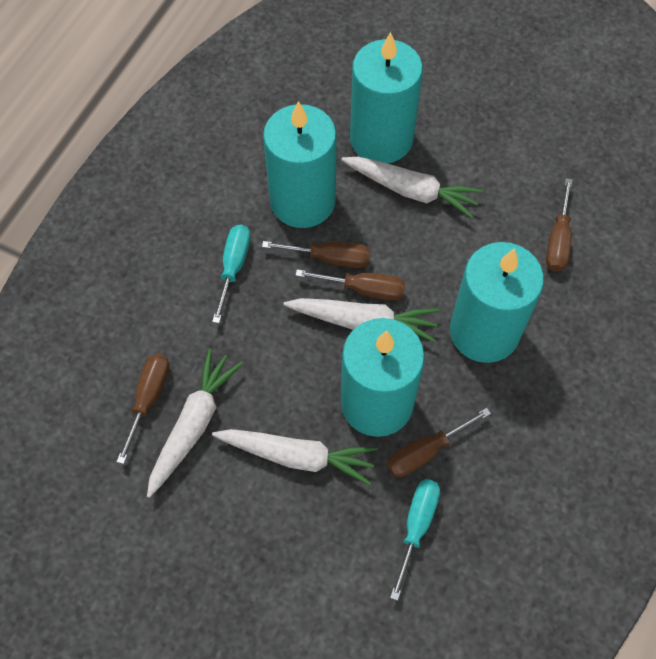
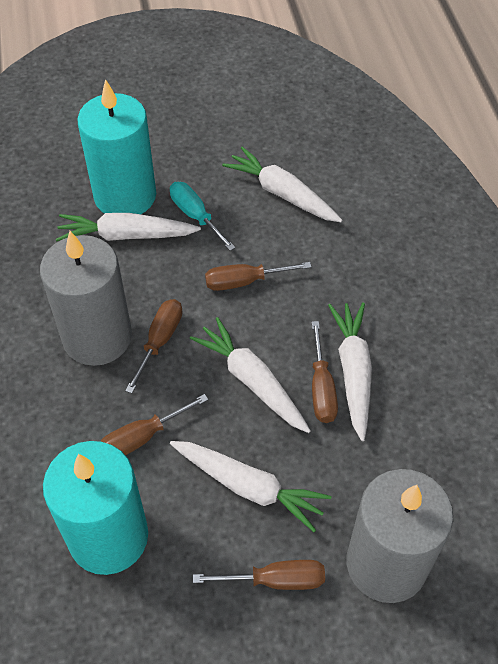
grey candle: none = 0 -> [40,231,132,366] [347,469,453,603] = 2
turquoise candle: [263,101,337,228] [341,318,425,437] [350,32,423,163] [450,242,544,363] = 4 -> [43,441,148,575] [77,79,156,214] = 2
turquoise screwdriver: [212,225,251,323] [390,479,440,601] = 2 -> [170,182,236,251] = 1
white carrot: [147,349,243,498] [212,429,377,485] [284,298,439,343] [341,157,483,218] = 4 -> [56,213,201,241] [170,441,331,532] [190,317,311,433] [222,147,342,222] [328,302,372,441] = 5

